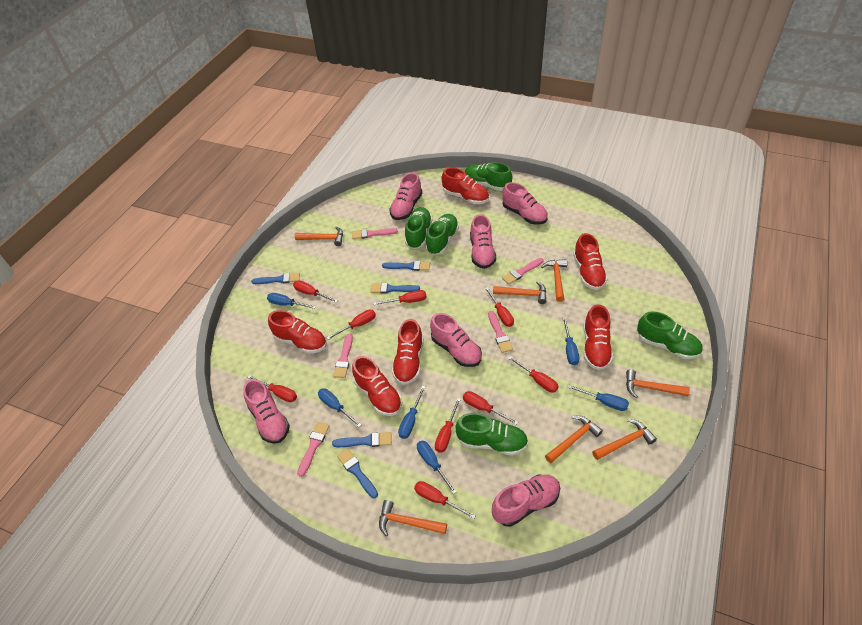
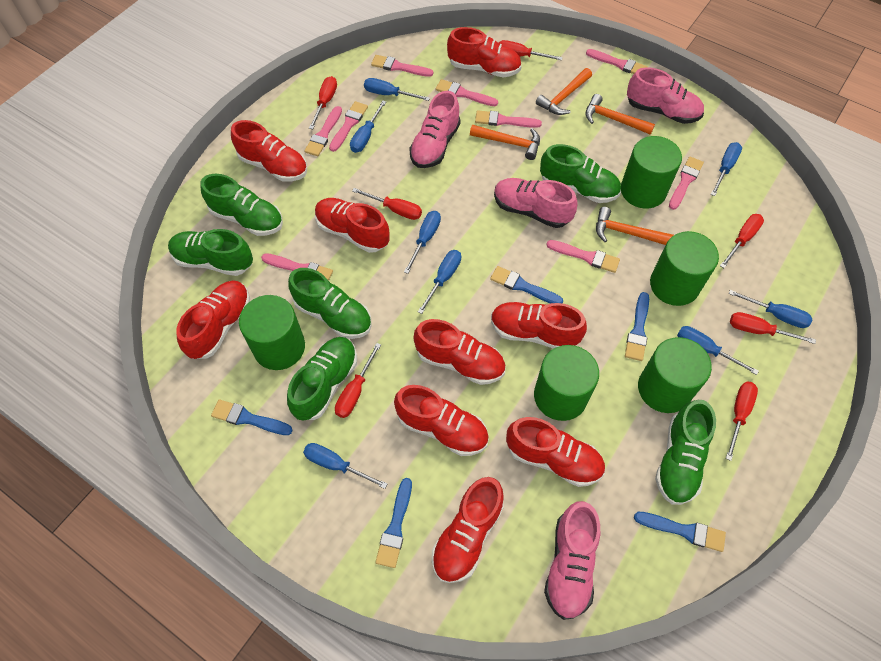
blue screwdriver: [267,293,317,309] [318,388,361,427] [398,386,425,439] [417,440,457,494] [563,318,579,365] [567,384,629,411] = 6 -> [303,443,387,489] [350,100,386,153] [364,78,430,101] [404,211,441,274] [418,250,461,314] [677,326,759,375] [711,142,742,196] [729,290,812,328] = 8
green cylinder: none = 0 -> [239,295,305,370] [534,345,599,421] [621,136,682,209] [638,337,712,413] [650,231,719,306] = 5
green shoe: [405,207,432,249] [425,214,459,255] [455,413,528,456] [465,162,512,191] [637,311,703,359] = 5 -> [168,229,253,276] [200,174,283,236] [287,337,357,421] [288,268,372,339] [540,144,621,203] [655,400,716,505] = 6
orange hammer: [295,226,343,246] [379,500,447,536] [493,281,546,304] [541,259,568,302] [545,415,603,463] [592,419,657,460] [626,369,690,398] = 7 -> [470,125,540,160] [536,68,592,115] [585,94,655,135] [596,207,674,245] = 4
pink brush: [297,422,330,477] [333,333,353,378] [352,228,398,239] [488,311,513,353] [502,258,543,285] = 5 -> [261,253,333,281] [304,106,342,156] [329,101,368,152] [371,55,433,77] [435,79,498,106] [475,111,542,128] [546,240,620,273] [586,49,648,74] [669,157,704,210] = 9
pink shoe: [243,379,290,444] [389,172,422,220] [430,313,482,367] [470,214,496,269] [492,474,560,527] [502,182,548,224] = 6 -> [409,91,461,168] [494,178,578,228] [544,501,600,620] [627,67,704,124] = 4
red screwdriver: [247,375,297,402] [293,280,338,303] [326,309,376,340] [374,290,427,305] [414,481,476,519] [435,398,461,453] [463,391,518,425] [485,287,514,327] [508,356,559,393] = 9 -> [309,76,337,129] [335,343,381,418] [352,188,422,220] [498,40,563,60] [720,214,764,268] [726,381,758,461] [730,312,816,344] = 7
red shoe: [268,310,327,354] [352,356,402,416] [392,319,423,385] [442,167,489,204] [573,233,608,290] [584,304,613,370] = 6 -> [176,280,250,359] [231,120,307,182] [315,198,390,253] [394,385,489,456] [413,319,505,385] [432,477,504,583] [447,27,521,77] [491,302,587,349] [506,417,605,487] = 9

